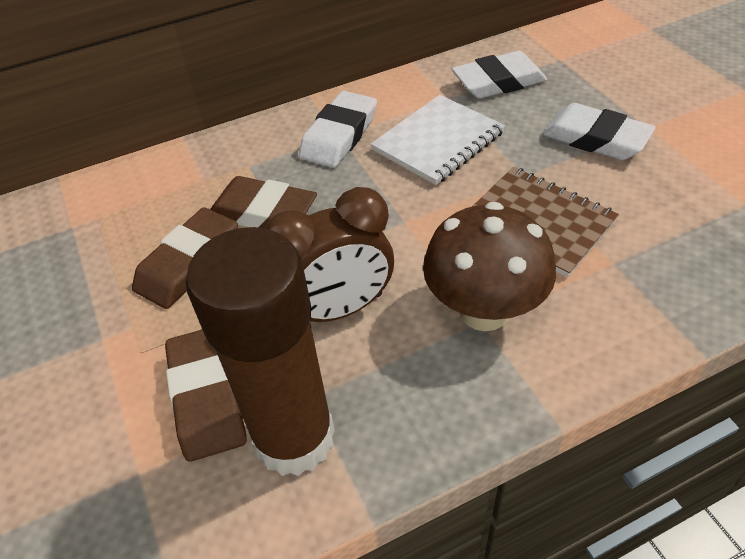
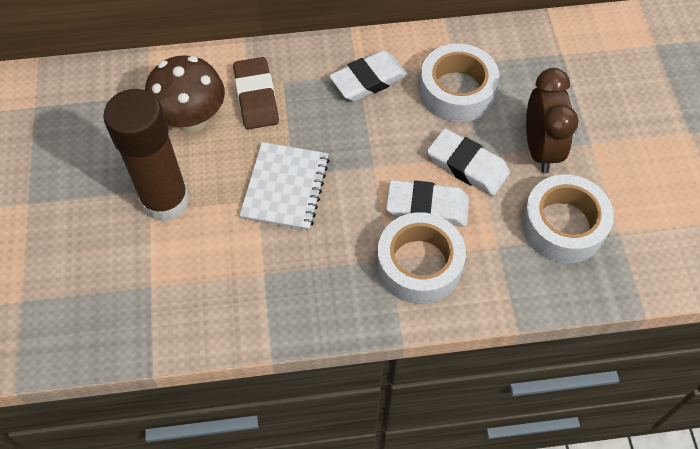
brown eraser: [132,207,238,309] [165,330,247,462] [210,176,317,228] = 3 -> [233,57,279,129] = 1
brown notebook: [473,167,619,277] = 1 -> none = 0
white tape: none = 0 -> [377,212,466,304] [419,44,500,122] [522,174,614,263] = 3

